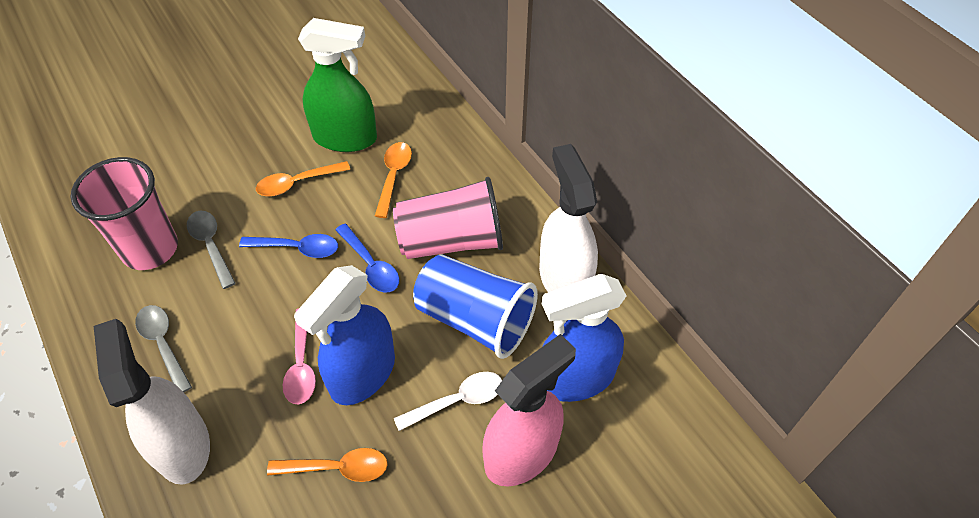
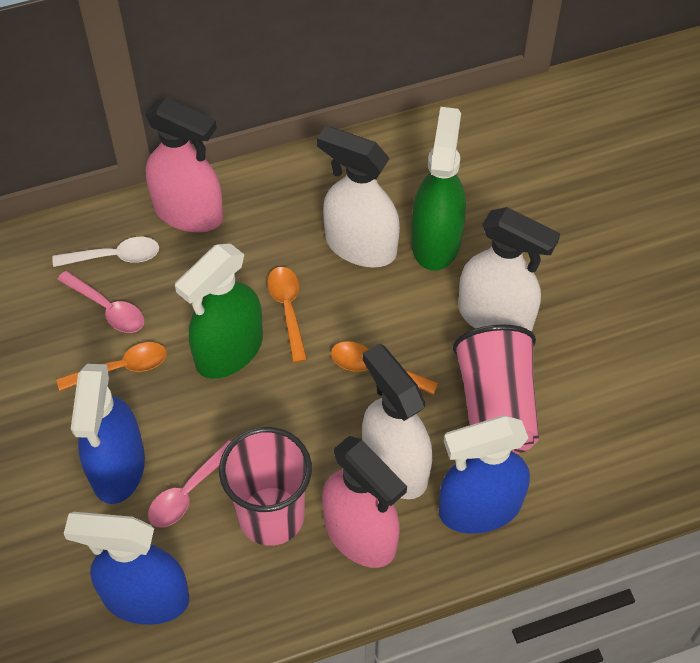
blue cup: [413,254,538,359] = 1 -> none = 0
blue spoon: [239,234,338,258] [335,224,399,292] = 2 -> none = 0
blue spray bottle: [294,265,395,405] [542,274,626,402] = 2 -> [64,512,189,625] [71,364,145,504] [439,415,530,534] = 3
green spray bottle: [298,18,377,152] = 1 -> [175,244,263,379] [411,107,466,271] = 2
grey spoon: [135,305,192,392] [187,211,236,289] = 2 -> none = 0
pink spoon: [283,309,316,404] = 1 -> [57,271,144,333] [148,440,231,528] = 2
pink spray bottle: [482,334,576,486] = 1 -> [145,97,223,233] [322,436,407,568] = 2
white spray bottle: [94,319,210,485] [539,144,598,292] = 2 -> [317,126,400,267] [362,343,432,499] [458,207,560,331] = 3

